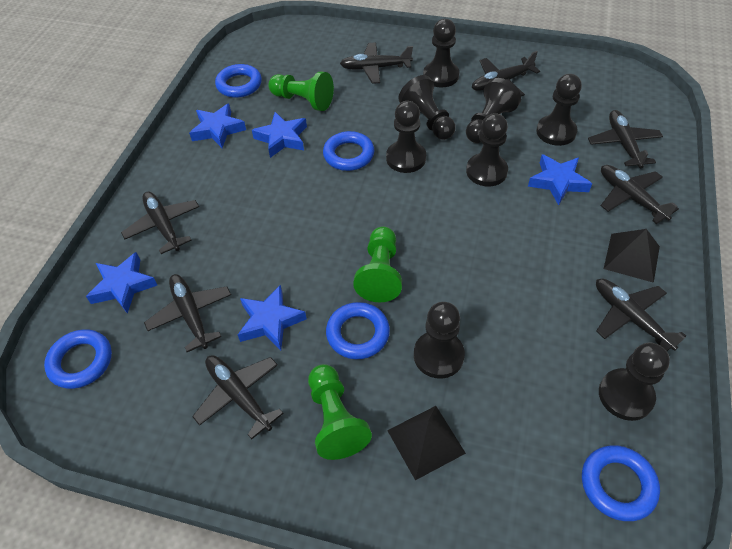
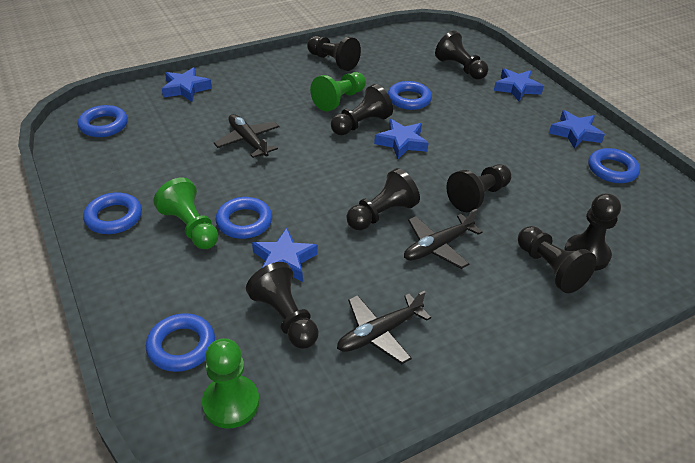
black plane: [121,192,199,254] [144,274,231,352] [192,355,284,439] [340,42,413,84] [472,51,540,96] [588,110,663,168] [596,279,686,351] [601,165,679,224] = 8 -> [214,114,280,158] [337,291,431,364] [404,209,482,269] = 3
black pyramid: [387,406,466,480] [604,229,660,283] = 2 -> none = 0
blue ring: [44,329,112,389] [215,64,262,98] [323,131,374,171] [326,302,390,359] [582,445,660,521] = 5 -> [78,105,128,137] [83,192,142,234] [146,313,215,372] [215,197,272,239] [388,81,432,110] [588,148,640,183] = 6

